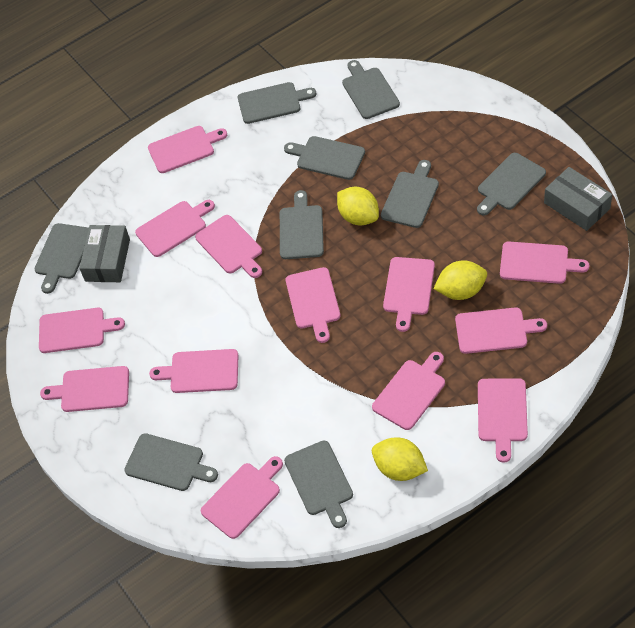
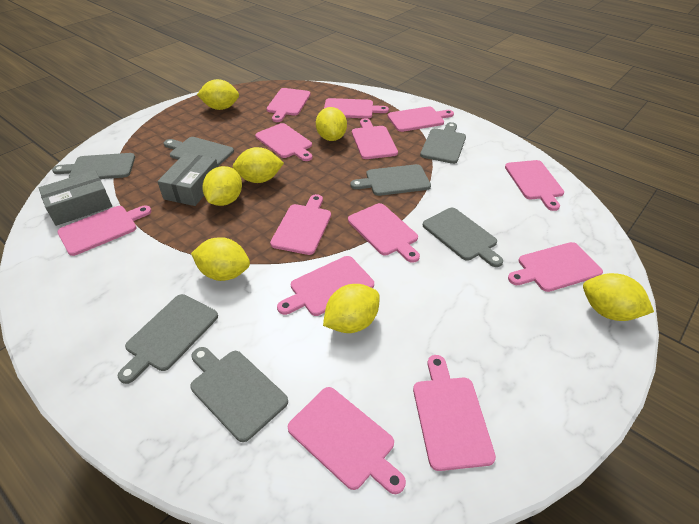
grey cutting board: [35,223,89,294] [124,433,218,491] [238,82,316,124] [280,190,324,259] [284,136,365,180] [284,440,353,528] [342,60,400,119] [381,160,439,228] [477,153,546,216] = 9 -> [52,153,135,179] [118,294,218,384] [164,137,234,166] [190,347,288,442] [350,164,431,196] [420,122,466,164] [423,208,503,267] = 7
yellow lemon: [337,187,379,226] [372,437,428,481] [434,260,487,300] = 3 -> [191,237,250,281] [197,79,239,110] [202,166,242,206] [233,147,284,183] [316,107,347,141] [323,284,380,333] [583,273,654,321] = 7

